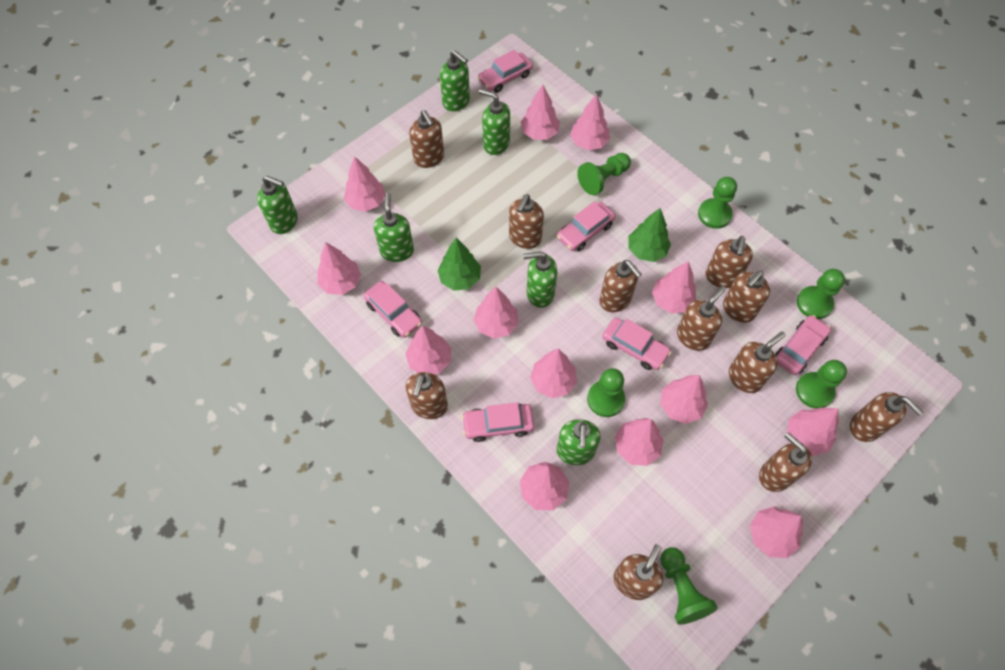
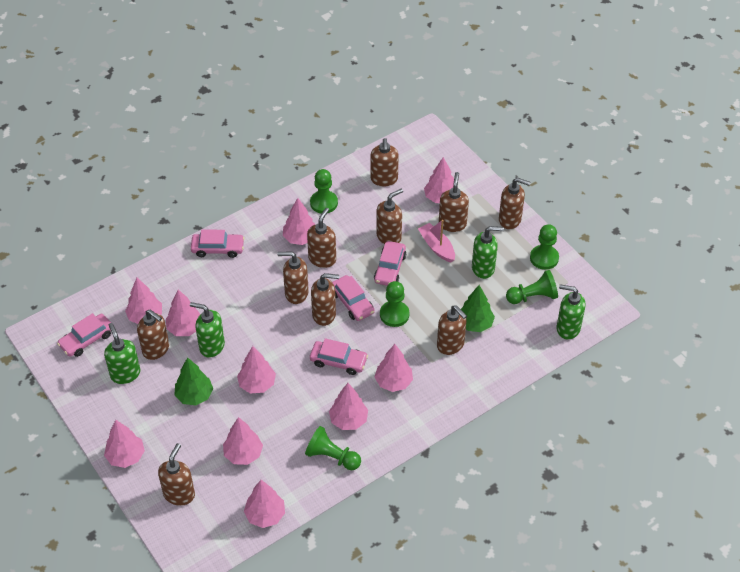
brown soap dispenser: [406,372,448,419] [409,110,444,168] [509,194,544,249] [599,260,642,312] [614,544,663,600] [677,286,726,351] [706,236,753,288] [723,270,770,323] [729,331,786,393] [759,432,812,492] [850,392,924,442] = 11 -> [137,310,169,360] [158,443,195,506] [277,251,309,304] [307,208,336,268] [311,273,339,326] [371,138,399,187] [376,189,403,244] [437,305,467,355] [439,172,469,232] [499,178,531,229] = 10
green pawn: [577,153,631,195] [587,368,625,417] [660,547,718,625] [698,177,737,229] [796,360,847,409] [797,269,845,319] = 6 -> [305,426,361,470] [310,169,338,214] [380,281,410,327] [506,270,558,304] [530,224,559,270] = 5
green soap dispenser: [257,176,298,234] [374,192,414,262] [440,50,470,112] [479,89,510,155] [523,251,557,308] [557,419,601,465] = 6 -> [104,323,140,384] [190,302,225,358] [472,226,504,279] [557,284,585,340] = 4
pink boat: none = 0 -> [418,220,455,263] = 1
pink car: [364,281,422,338] [462,402,534,442] [477,50,533,93] [557,202,616,251] [602,318,671,370] [775,315,831,375] = 6 -> [57,313,111,357] [191,229,245,258] [310,338,368,375] [332,275,375,321] [374,241,406,286] = 5
pink tree: [317,242,361,295] [344,156,385,212] [405,326,451,375] [474,287,519,339] [520,462,570,511] [521,84,560,140] [530,349,577,398] [570,94,610,150] [615,418,664,466] [652,261,696,313] [660,375,708,424] [750,507,803,558] [787,408,839,456] = 13 -> [104,420,145,468] [125,278,162,324] [166,289,200,336] [223,417,263,465] [237,346,276,393] [244,480,285,528] [283,198,315,245] [329,383,368,430] [374,344,413,392] [424,157,454,203] = 10

